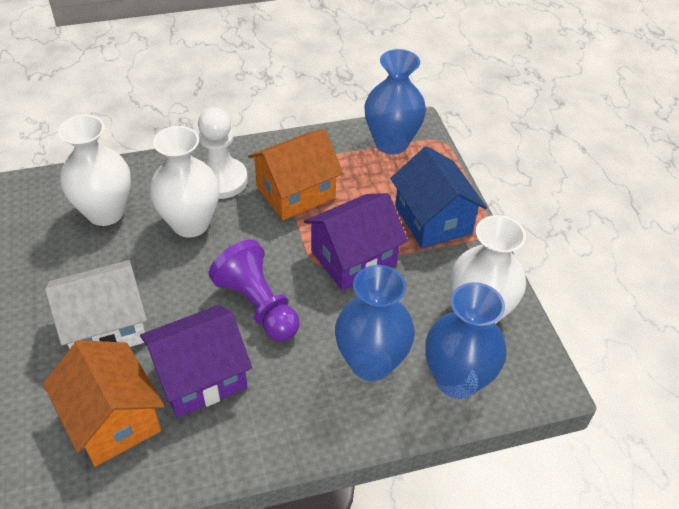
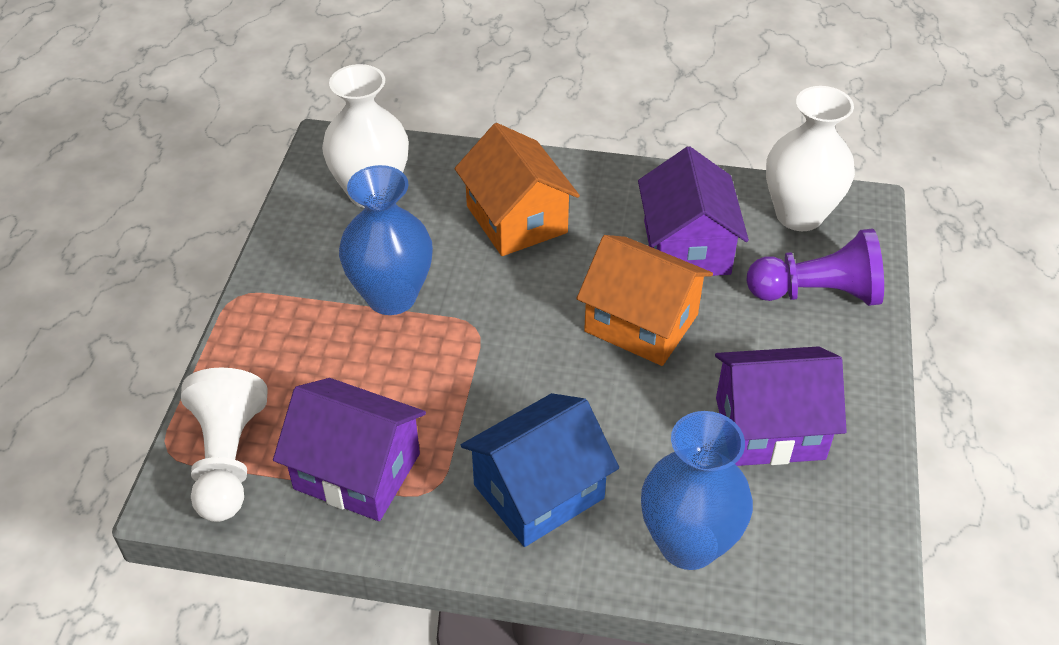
blue vase: [335,265,415,381] [364,49,426,155] [425,282,507,399] = 3 -> [339,165,433,315] [641,411,753,570] = 2
purple house: [140,305,252,418] [304,193,408,290] = 2 -> [273,378,426,521] [638,146,749,276] [715,346,847,466] = 3
white house: [45,260,147,349] = 1 -> none = 0
white vase: [58,115,131,226] [150,126,219,237] [450,215,526,324] = 3 -> [322,64,409,208] [766,86,855,231] = 2

